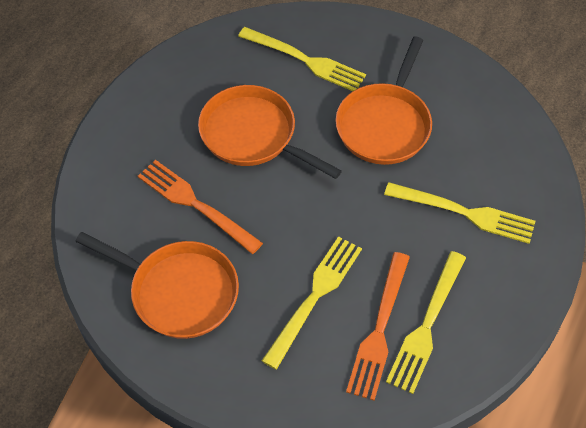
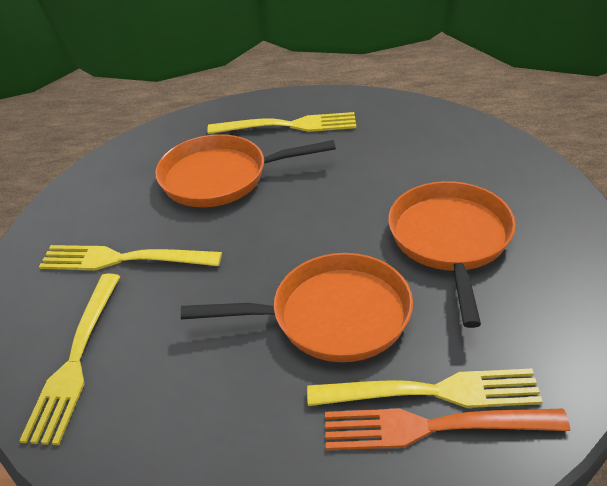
orange fork: [138,160,263,254] [346,252,410,401] = 2 -> [325,408,570,450] = 1

